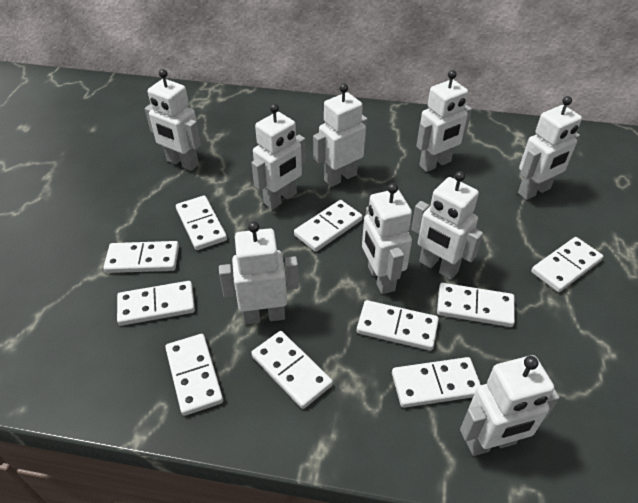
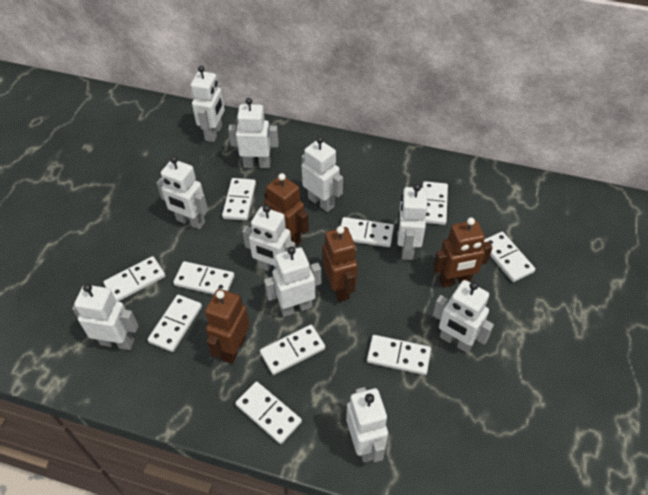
brown robot: none = 0 -> [205,289,250,364] [264,173,309,246] [323,226,358,302] [433,217,493,288] = 4
white robot: [145,69,201,171] [219,221,299,325] [252,104,306,209] [313,84,367,187] [362,183,412,294] [411,171,483,280] [416,70,472,172] [460,355,560,456] [518,96,582,200] = 9 -> [72,284,138,350] [157,156,208,229] [191,66,225,142] [228,98,279,168] [242,205,296,271] [264,247,321,317] [301,137,343,212] [346,387,388,462] [397,184,427,260] [433,280,494,353] = 10

